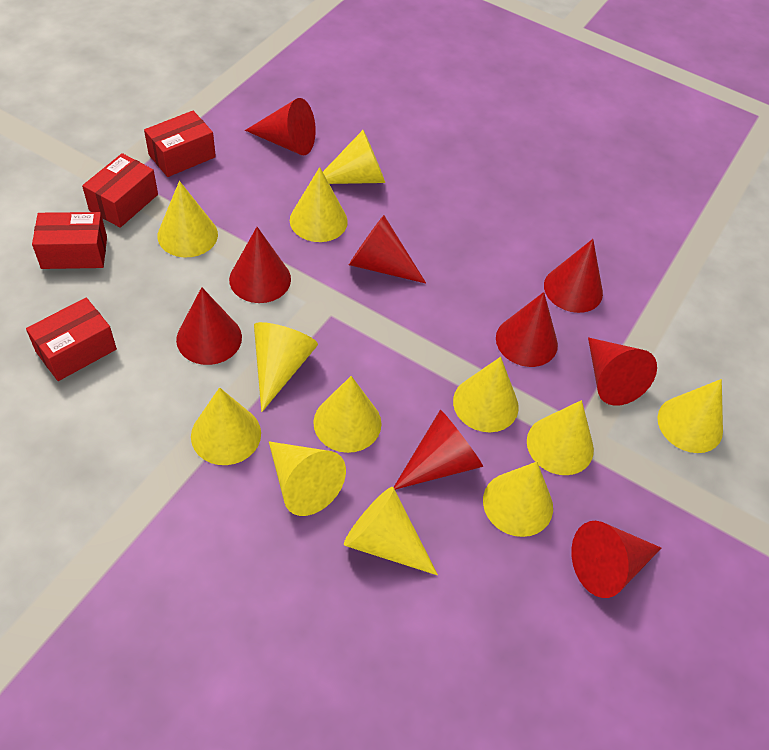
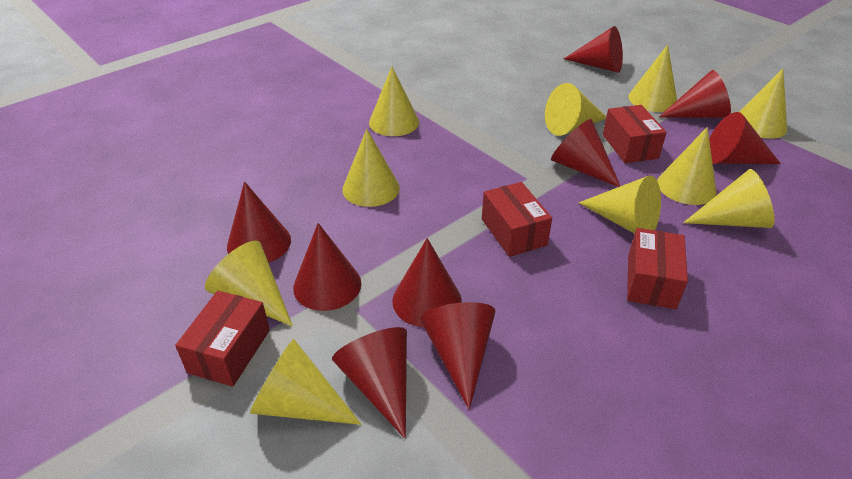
yellow cone: [157,181,218,258] [191,387,261,465] [254,322,318,412] [269,442,346,516] [290,167,348,242] [313,376,381,453] [323,130,385,184] [344,487,438,575] [453,357,519,432] [483,462,553,537] [527,400,594,475] [657,379,723,453] = 12 -> [205,241,293,326] [250,339,361,425] [342,129,400,207] [369,67,419,136] [545,83,606,136] [578,175,661,234] [628,45,677,112] [657,127,717,205] [683,169,775,228] [739,68,787,139] = 10

